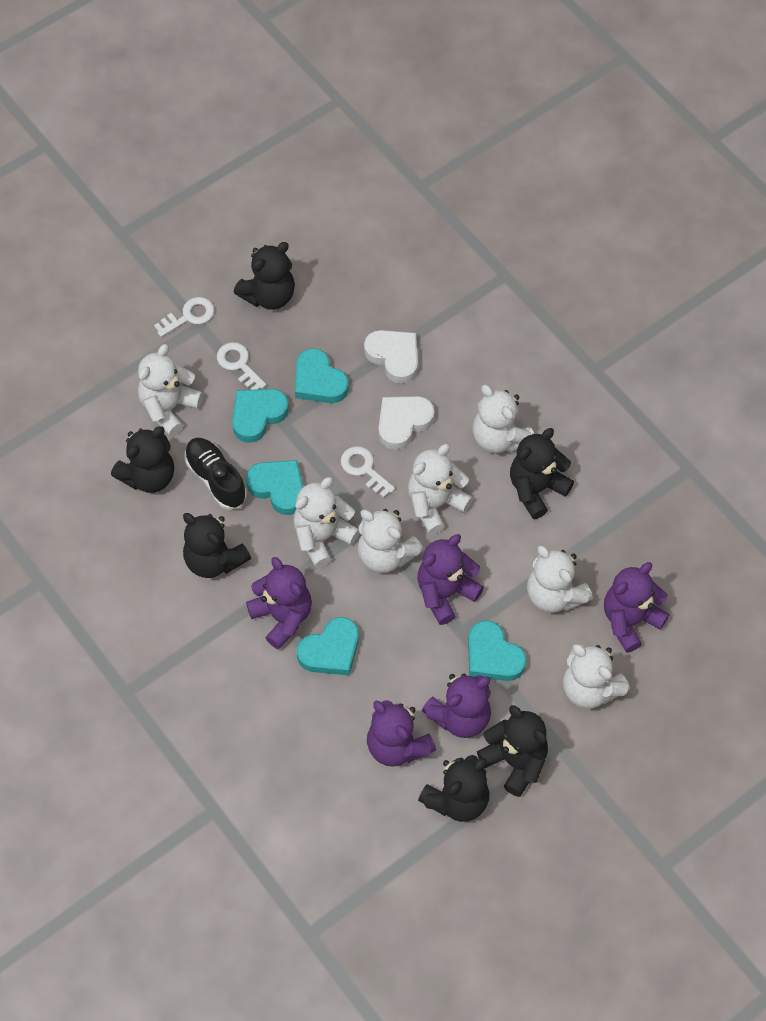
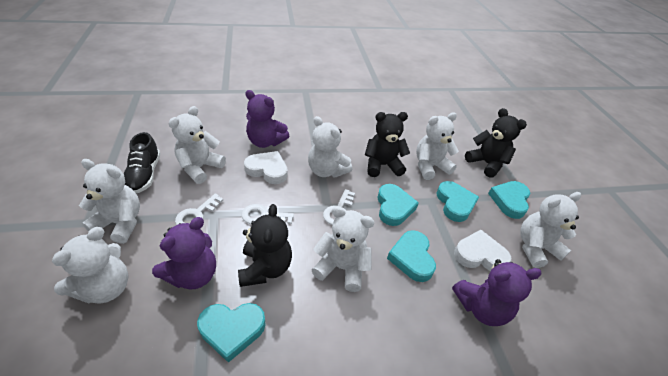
black teddy bear: [111,426,174,493] [183,513,251,578] [234,242,295,310] [418,755,489,822] [477,705,548,797] [510,428,574,519] = 6 -> [238,204,292,287] [365,112,410,177] [465,108,527,178] = 3
purple teddy bear: [246,557,312,650] [367,700,436,767] [417,534,484,625] [422,674,491,738] [604,562,670,653] = 5 -> [152,217,216,290] [245,90,289,148] [452,259,542,326] = 3

